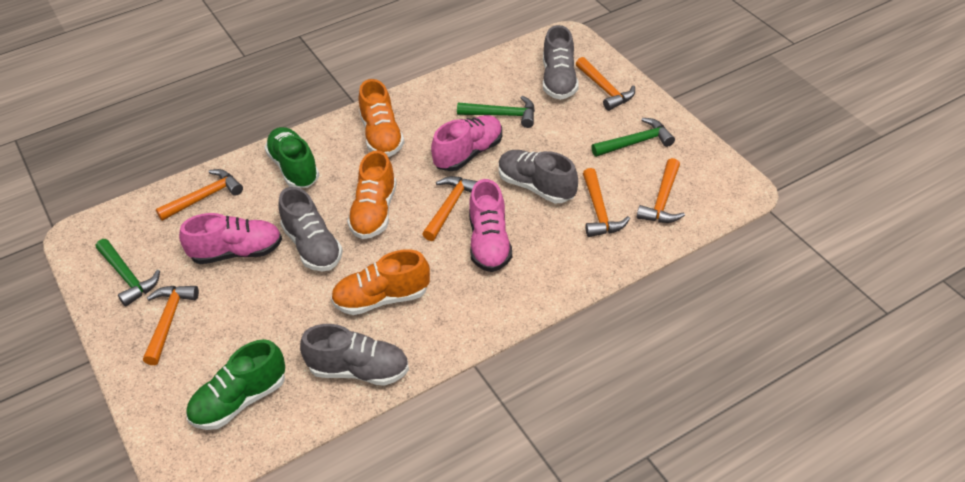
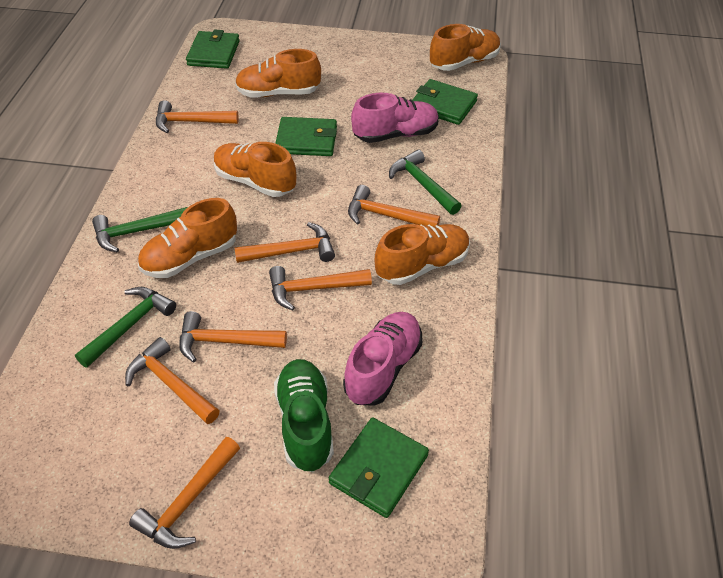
green shoe: [186,339,285,430] [264,127,319,188] = 2 -> [274,359,334,472] = 1
green wallet: none = 0 -> [186,29,240,69] [275,117,337,156] [329,418,429,518] [412,79,478,125] = 4
grey shoe: [278,187,343,271] [300,324,409,386] [499,150,578,203] [543,25,579,100] = 4 -> none = 0
orange hammer: [143,286,199,365] [156,169,243,221] [423,176,478,241] [576,57,635,111] [583,168,630,237] [637,158,685,223] = 6 -> [125,337,220,424] [129,437,240,549] [156,100,239,133] [179,311,287,362] [234,222,335,263] [269,266,372,311] [348,185,440,227] = 7
orange shoe: [331,249,430,315] [347,150,397,239] [359,79,404,157] = 3 -> [138,198,237,278] [214,142,296,197] [235,49,321,97] [375,224,470,285] [430,24,501,71] = 5
pink shoe: [179,213,282,264] [431,115,502,171] [469,179,512,272] = 3 -> [343,312,423,406] [351,93,439,143] = 2

